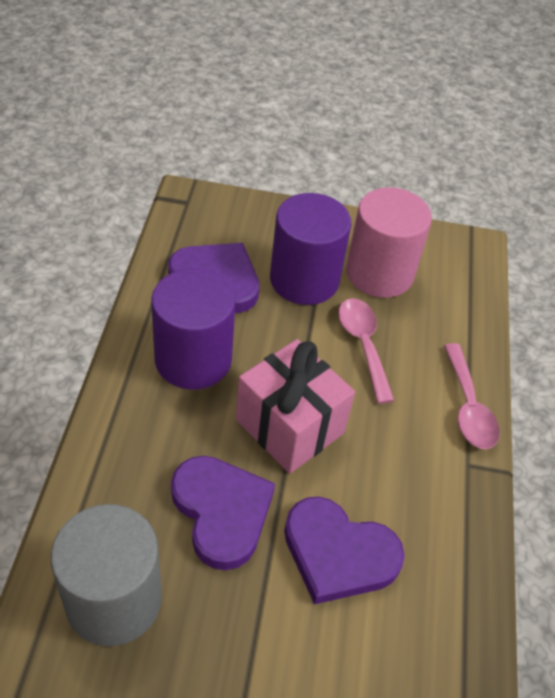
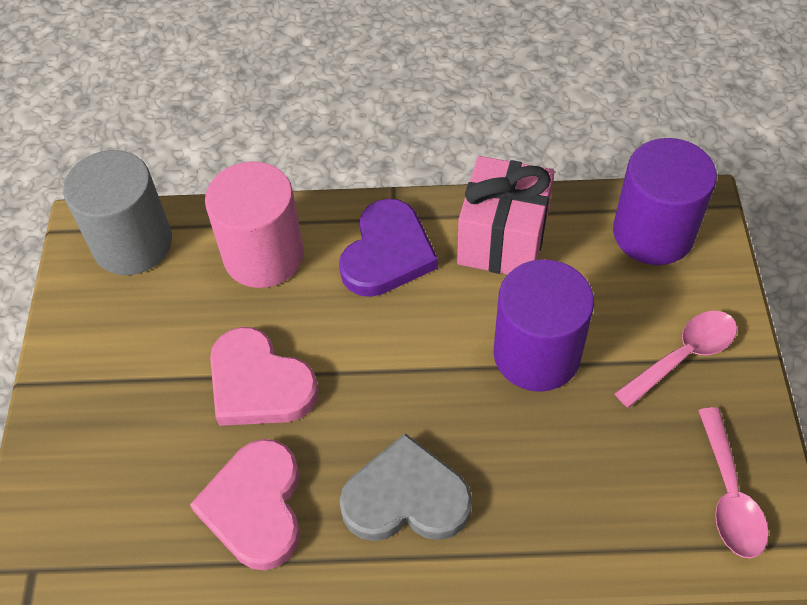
grey heart: none = 0 -> [339,433,472,541] = 1
pink heart: none = 0 -> [190,439,300,570] [210,327,319,426] = 2
purple heart: [168,243,259,313] [171,456,275,570] [284,496,405,604] = 3 -> [339,198,438,297] = 1

